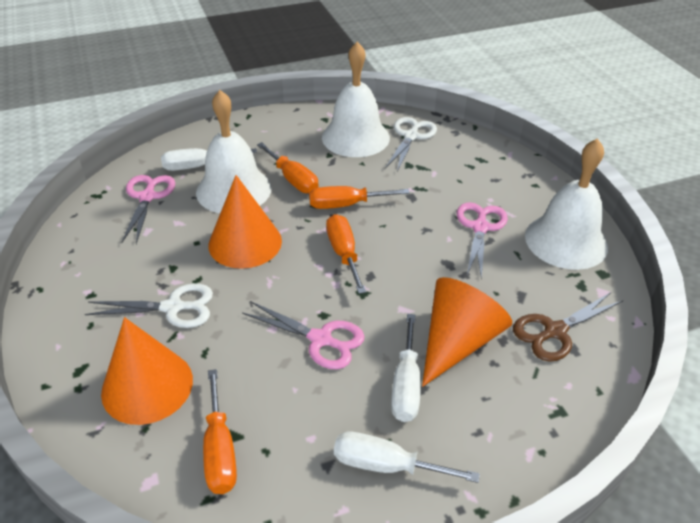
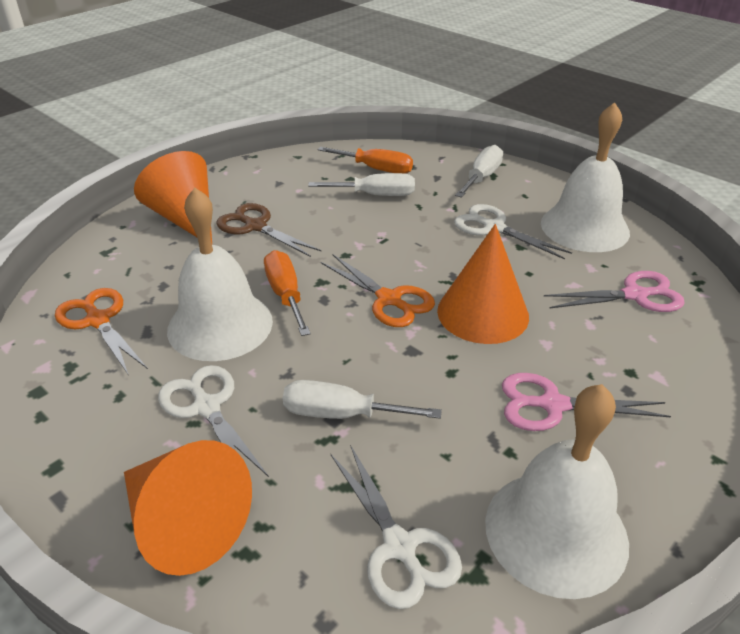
orange scissors: none = 0 -> [55,288,148,376] [321,255,435,327] = 2
orange screwdriver: [203,369,237,494] [257,142,318,194] [309,186,410,209] [326,214,366,294] = 4 -> [264,250,311,336] [317,147,413,174] = 2
pink scissors: [121,175,175,244] [242,301,365,369] [456,202,508,279] = 3 -> [502,373,671,431] [544,271,685,312] = 2
white scissors: [85,283,213,328] [385,117,437,172] = 2 -> [158,365,269,477] [331,445,462,609] [454,204,572,259] = 3

